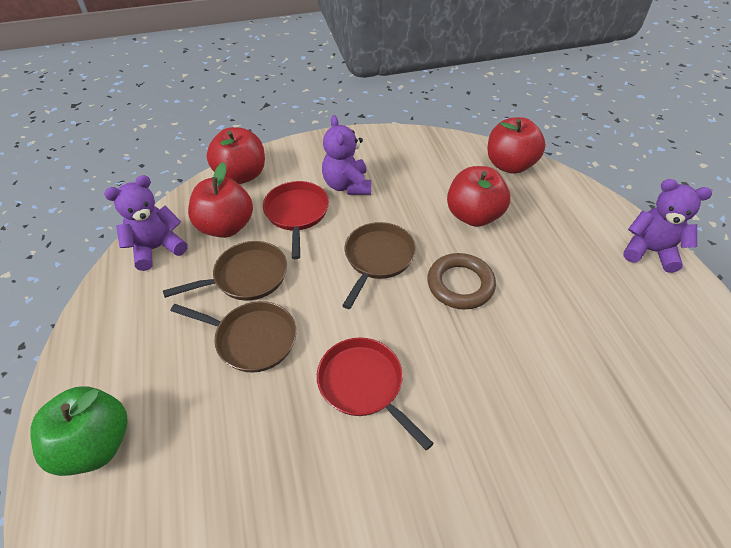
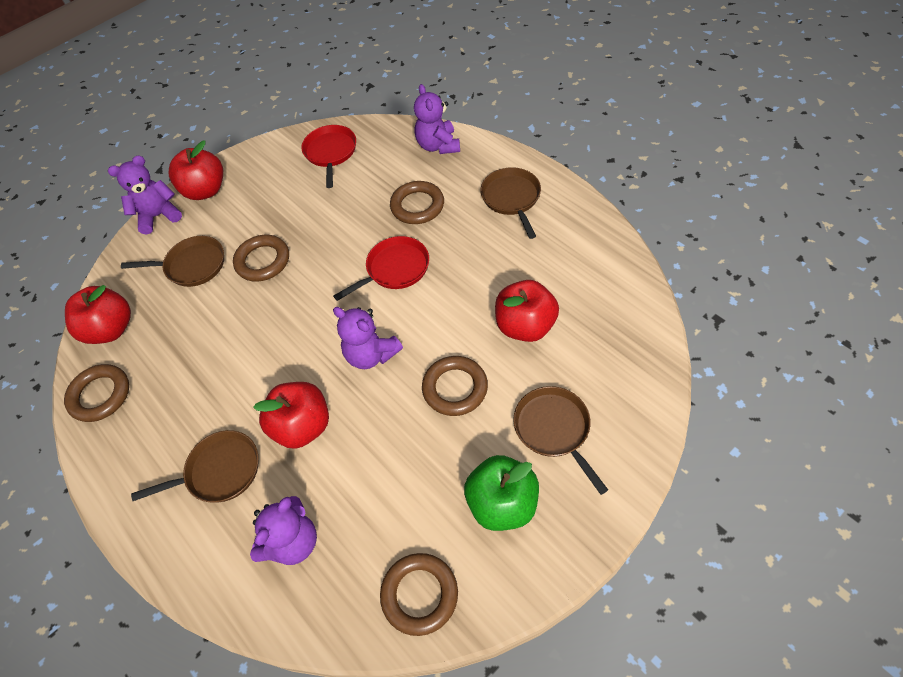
brown pan: [163,241,287,301] [171,301,296,373] [342,222,416,309] = 3 -> [121,236,224,287] [131,430,259,502] [480,167,541,239] [513,386,608,495] = 4
brown ring: [427,253,496,310] = 1 -> [64,364,129,422] [233,235,289,282] [380,553,458,636] [390,181,444,224] [422,356,488,416] = 5
purple teddy bear: [104,175,188,271] [322,115,371,195] [623,179,712,273] = 3 -> [108,155,182,235] [250,496,317,565] [333,307,403,369] [414,84,460,154] = 4

